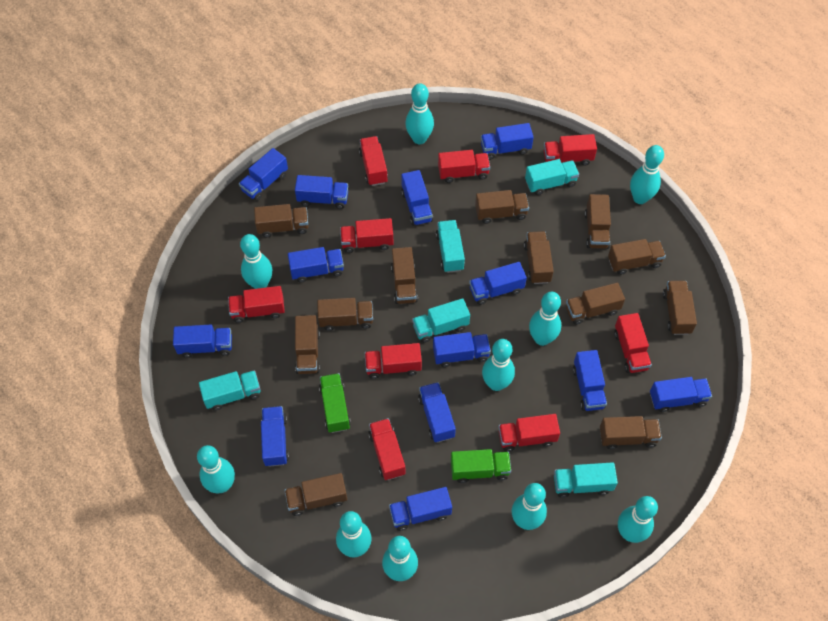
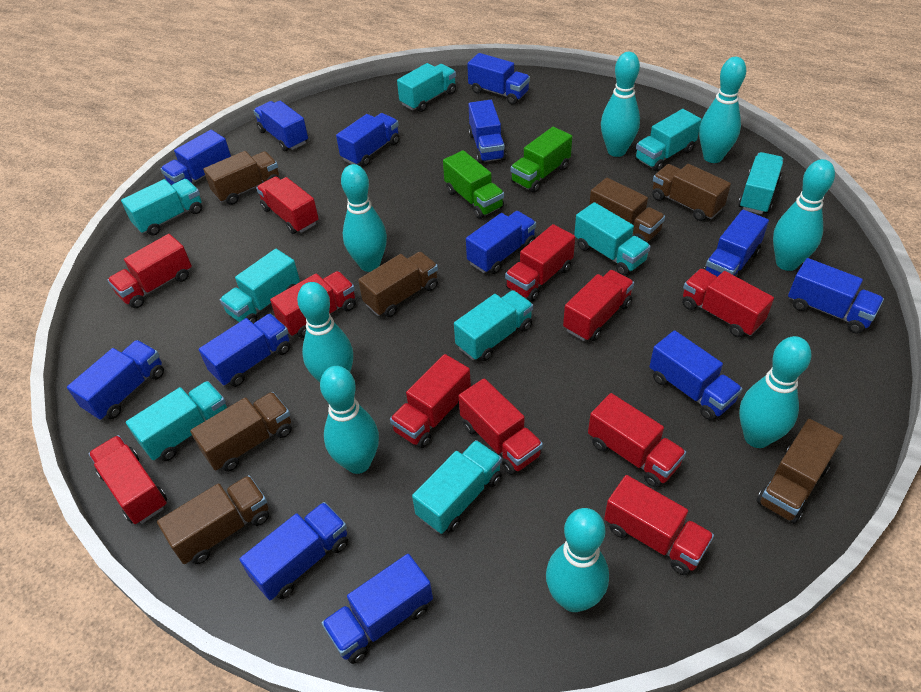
brown truck: [254,204,308,238] [285,473,347,516] [295,315,320,374] [317,298,373,331] [391,247,418,304] [475,190,529,224] [524,231,554,284] [566,283,625,325] [585,194,611,249] [600,416,662,449] [608,239,666,275] [663,281,697,335] = 12 -> [157,475,269,564] [190,392,292,472] [203,151,279,205] [358,252,438,317] [589,178,665,242] [652,164,731,221] [757,419,843,524] = 7
red truck: [228,286,285,323] [340,218,394,253] [359,136,388,186] [365,343,422,379] [368,418,406,480] [438,150,490,183] [499,414,560,452] [544,134,597,166] [614,313,652,373] = 9 -> [89,435,167,524] [108,234,192,308] [256,176,319,234] [270,271,356,338] [390,354,471,448] [459,378,543,475] [505,224,575,302] [563,270,634,341] [588,393,686,488] [604,475,714,575] [682,269,774,337] = 11
turquoise bowling pin: [197,445,235,493] [240,234,272,289] [336,511,372,557] [382,536,418,581] [405,83,434,144] [482,339,515,391] [512,483,547,530] [529,292,561,346] [618,496,658,543] [630,145,664,204] = 10 -> [297,282,353,382] [320,366,379,474] [341,164,387,272] [546,508,609,612] [601,52,640,157] [699,57,746,163] [739,336,811,448] [773,159,835,271] = 8
turquoise truck: [199,370,261,411] [412,298,470,343] [436,220,465,273] [525,159,579,195] [554,462,618,498] = 5 -> [121,179,202,235] [126,381,227,461] [220,249,300,324] [397,63,456,112] [412,440,502,534] [454,290,533,361] [574,202,651,276] [635,109,702,172] [738,152,784,214] = 9

